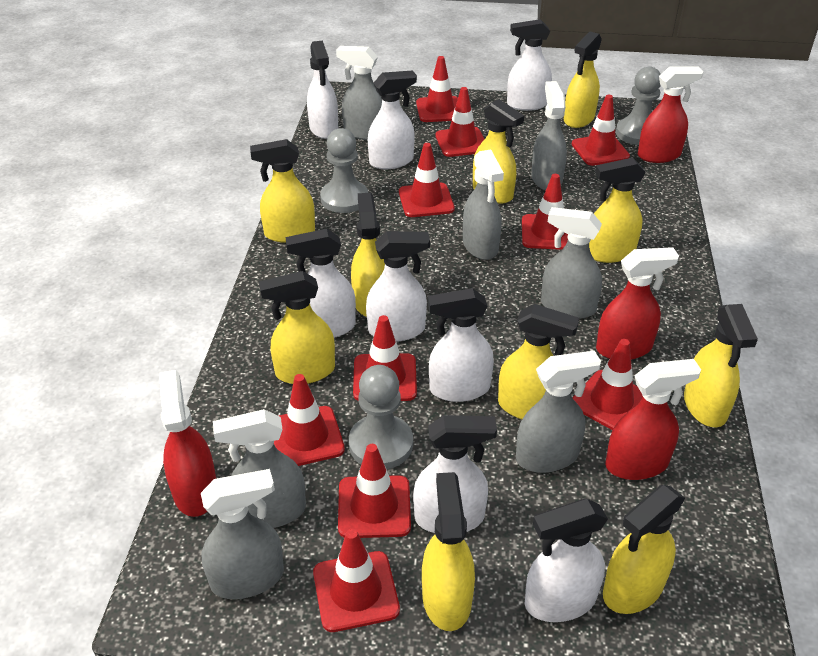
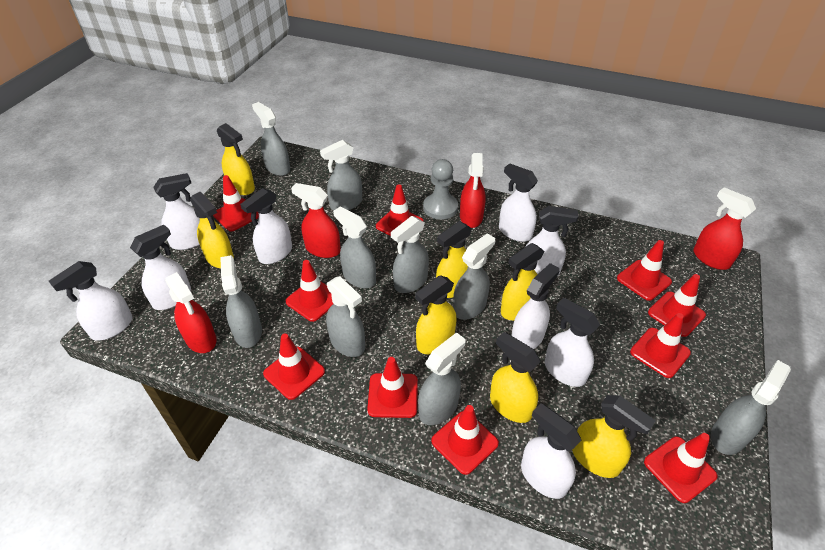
grey pawn: [320,128,368,213] [349,365,413,469] [616,66,661,145] = 3 -> [423,159,458,220] = 1
grey spray bottle: [201,469,284,599] [213,409,306,528] [336,46,382,140] [463,150,504,260] [516,351,601,473] [531,81,567,190] [541,207,602,319] = 7 -> [220,255,262,348] [252,102,290,176] [320,140,362,210] [326,276,365,357] [333,206,376,288] [391,216,429,293] [418,332,465,425] [453,233,495,320] [711,360,791,455] = 9
white spray bottle: [286,229,356,338] [307,40,338,139] [366,231,430,341] [368,70,417,169] [413,415,497,533] [428,288,494,402] [507,19,552,111] [524,499,608,622] = 8 -> [49,261,133,341] [130,225,191,310] [153,173,200,250] [240,188,292,264] [499,163,538,242] [511,263,559,349] [521,403,581,499] [525,206,579,275] [545,298,600,387] = 9
yellow spray bottle: [250,139,315,243] [259,271,335,384] [351,193,385,317] [422,472,475,631] [473,99,524,203] [498,304,579,419] [564,32,602,128] [589,158,646,263] [603,485,685,614] [684,304,758,427] = 10 -> [190,191,234,268] [217,123,255,195] [415,275,456,354] [436,221,472,298] [490,332,540,423] [501,243,544,320] [572,395,656,478] = 7

